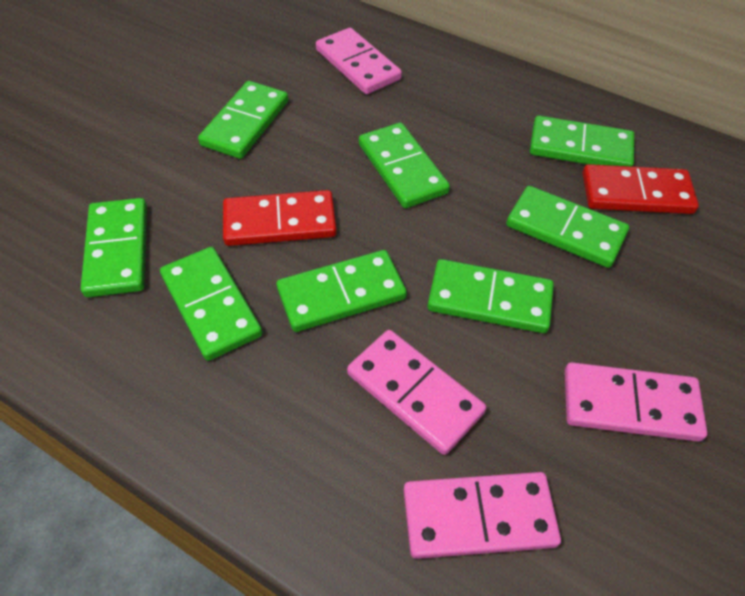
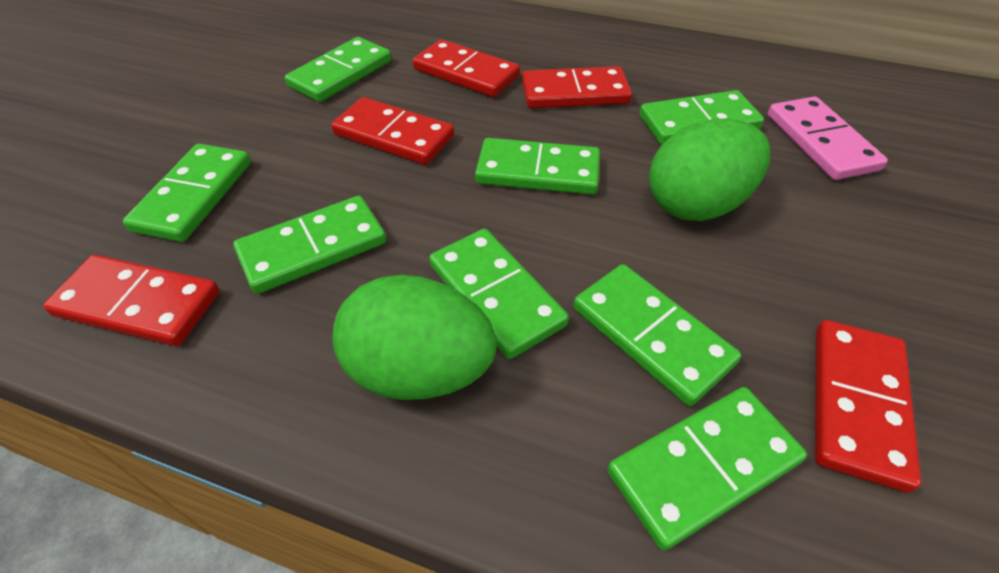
green egg: none = 0 -> [332,275,497,400] [649,118,770,221] = 2
pink domino: [316,28,402,94] [347,330,486,455] [403,472,561,559] [565,362,708,442] = 4 -> [768,96,888,180] = 1
red domino: [223,190,337,246] [582,164,699,214] = 2 -> [43,255,220,346] [331,97,454,165] [413,39,520,97] [522,66,632,109] [815,320,921,493] = 5

